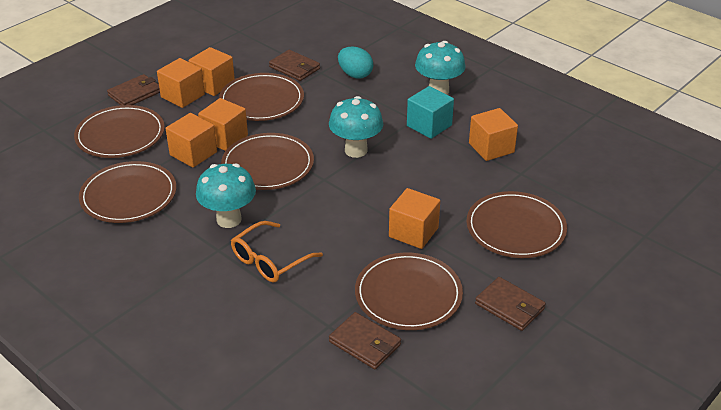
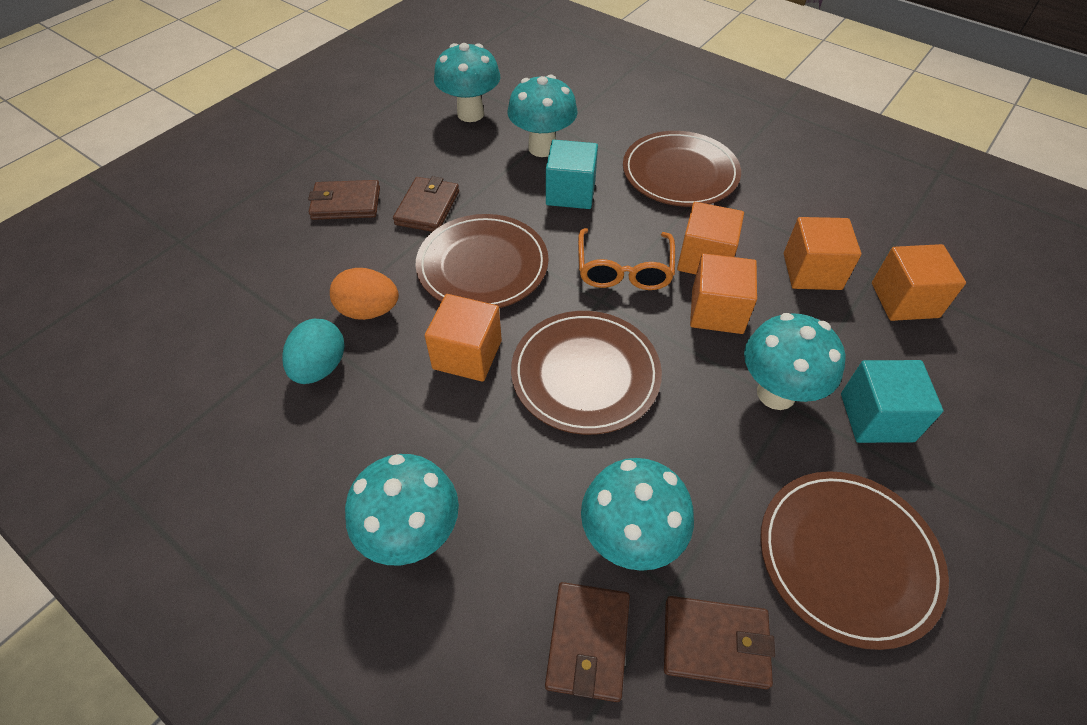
brown plate: [74,105,165,158] [79,161,176,223] [219,73,304,121] [221,133,314,190] [355,253,463,330] [466,191,567,258] = 6 -> [415,214,549,308] [511,311,662,435] [623,131,741,207] [760,471,949,650] = 4
orange cube: [157,58,205,108] [166,113,217,168] [188,47,235,96] [198,98,248,151] [389,188,440,249] [469,108,518,161] = 6 -> [425,294,502,382] [677,202,744,275] [690,253,757,334] [784,217,862,290] [872,244,966,321] = 5
orange egg: none = 0 -> [330,268,399,320] = 1
turquoise cube: [407,86,454,139] = 1 -> [546,140,598,209] [841,360,943,443] = 2
turquoise mushroom: [196,163,256,228] [329,96,383,158] [415,41,466,95] = 3 -> [345,454,459,565] [434,43,500,122] [508,75,578,157] [581,458,694,571] [744,313,846,410] = 5

